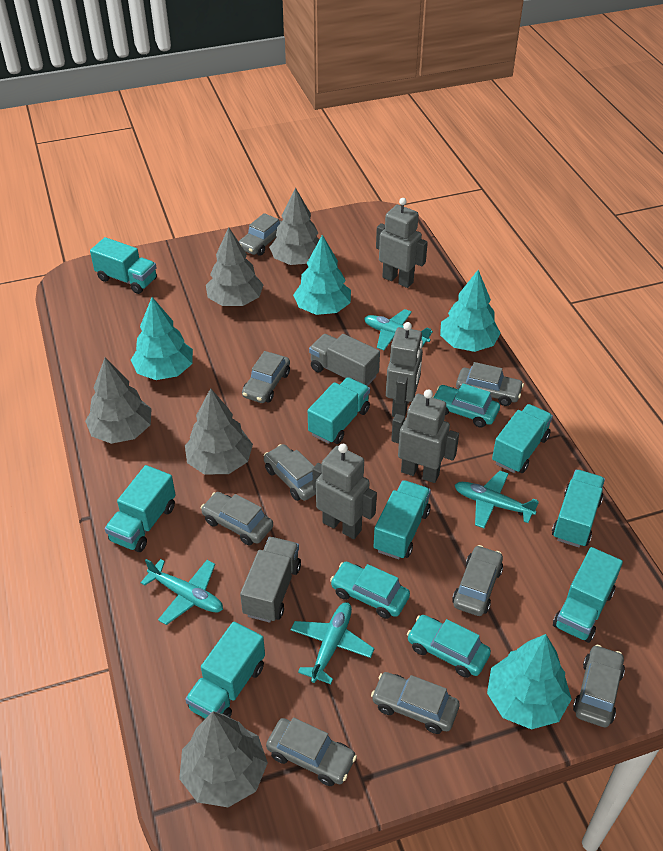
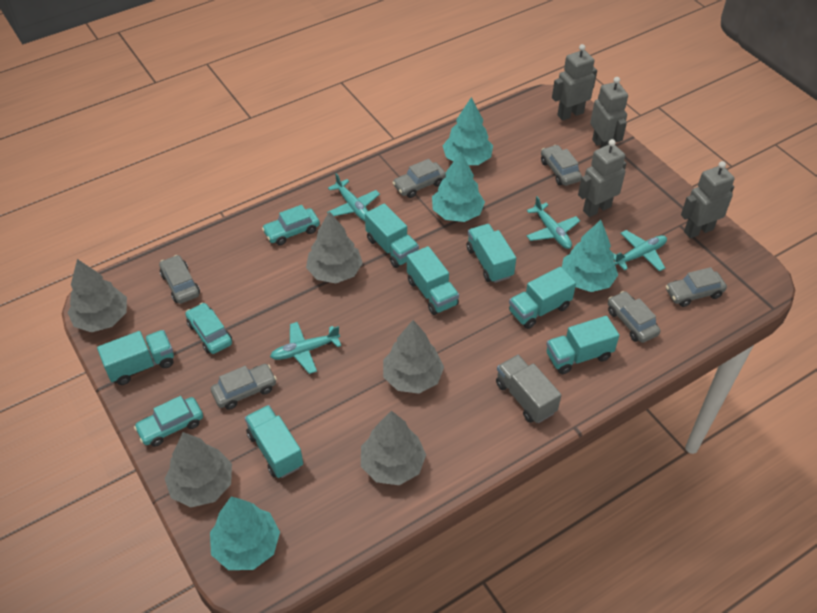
grey car: [201,492,273,545] [239,213,282,256] [242,351,290,403] [264,444,316,501] [266,717,357,786] [371,672,460,734] [452,545,503,616] [456,362,524,406] [573,645,625,727] = 9 -> [159,255,200,304] [211,364,277,410] [392,159,446,198] [541,145,582,186] [608,291,661,343] [666,267,727,307] = 6
grey truck: [240,537,301,623] [309,334,380,386] = 2 -> [496,355,561,423] = 1
turquoise truck: [90,237,157,294] [105,465,175,552] [185,622,265,719] [308,377,370,444] [374,480,431,559] [492,404,553,473] [552,470,605,547] [553,547,623,643] = 8 -> [97,330,174,385] [245,405,303,478] [365,203,419,268] [407,246,459,315] [467,224,516,283] [509,267,576,329] [546,316,619,374] = 7

